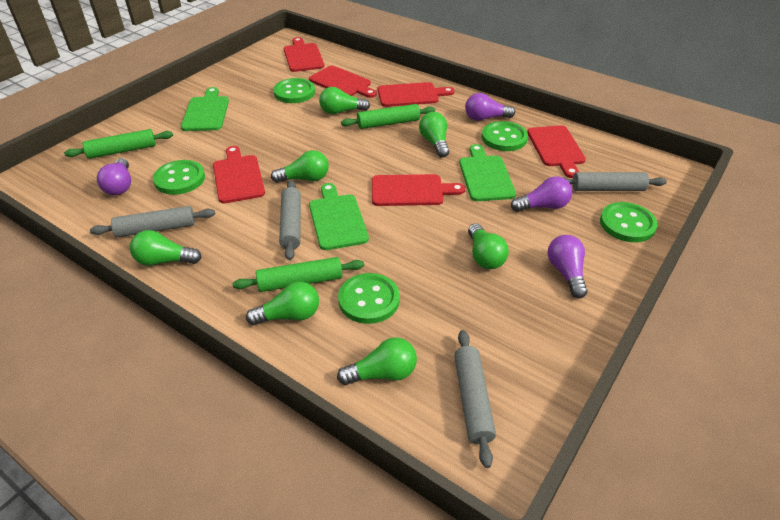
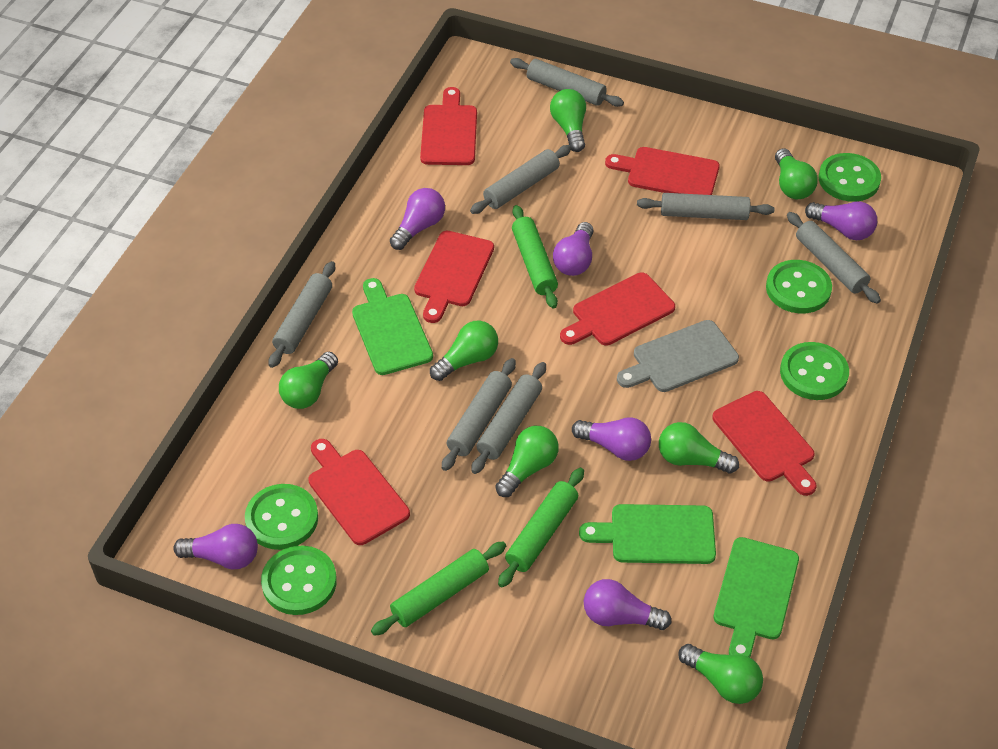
grey cutting board: none = 0 -> [617,320,739,392] = 1
grey rolling pin: [90,206,215,237] [279,180,301,260] [454,330,496,468] [562,172,667,191] = 4 -> [269,261,335,368] [442,358,516,471] [470,145,572,214] [471,362,546,474] [510,58,624,107] [637,193,774,220] [787,212,881,304] = 7
purple light bulb: [97,158,131,195] [465,93,515,121] [511,176,572,212] [548,235,588,298] = 4 -> [173,524,258,569] [390,188,445,250] [553,222,594,276] [572,417,651,461] [584,579,672,630] [805,201,877,240] = 6

